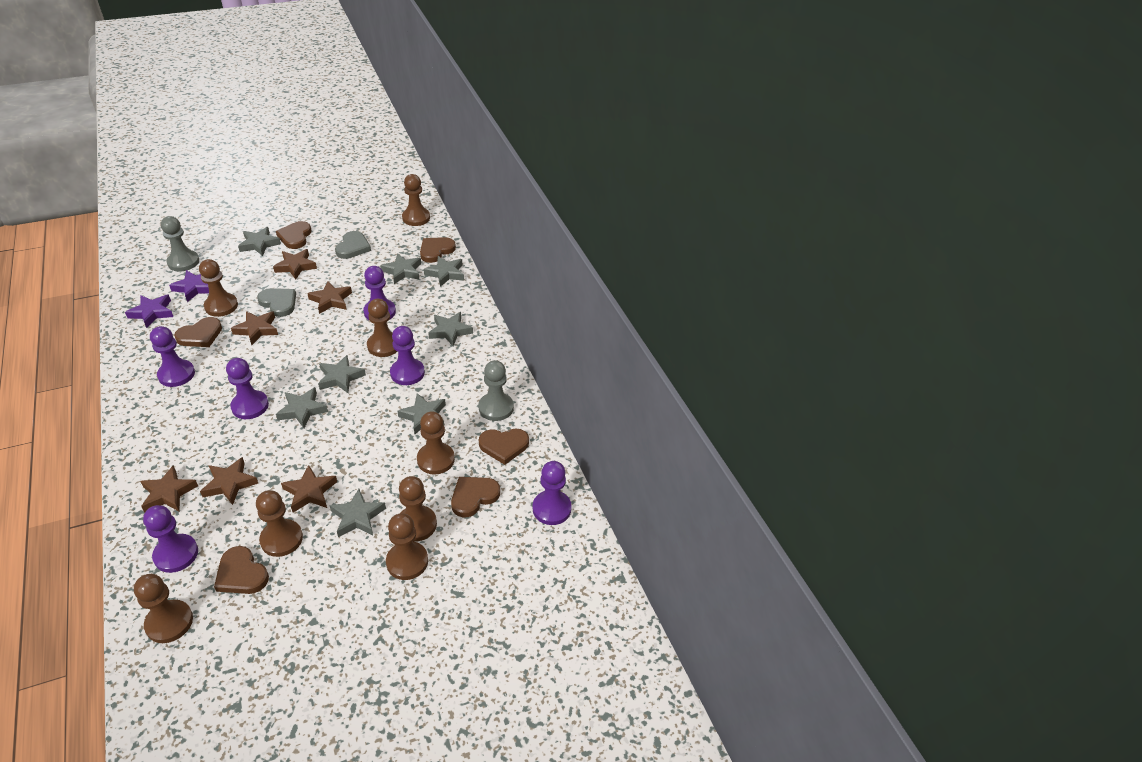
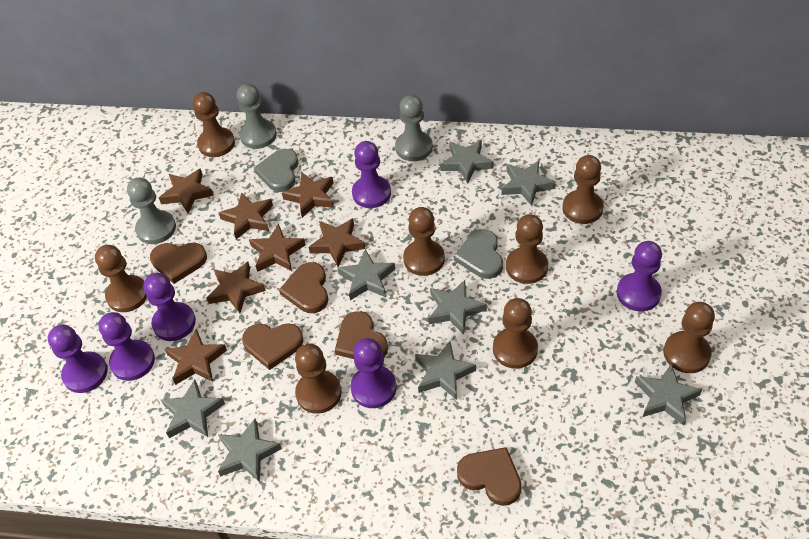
brown heart: [174,317,222,347] [214,546,269,594] [276,221,311,249] [420,237,456,263] [451,477,500,518] [479,428,529,465] = 6 -> [150,243,207,284] [242,323,303,370] [279,262,328,313] [335,311,388,359] [457,447,522,506] = 5
brown star: [140,466,198,513] [200,457,258,505] [231,311,278,345] [273,249,317,280] [281,465,337,512] [307,281,352,314] = 6 -> [159,168,214,213] [165,329,227,385] [207,262,266,313] [219,192,273,239] [249,224,306,272] [282,172,334,218] [308,218,366,266] = 7
grey pawn: [161,216,199,272] [478,360,514,421] = 2 -> [127,178,176,244] [237,83,277,149] [395,95,433,161] = 3
purple star: [125,295,173,328] [169,270,209,302] = 2 -> none = 0

